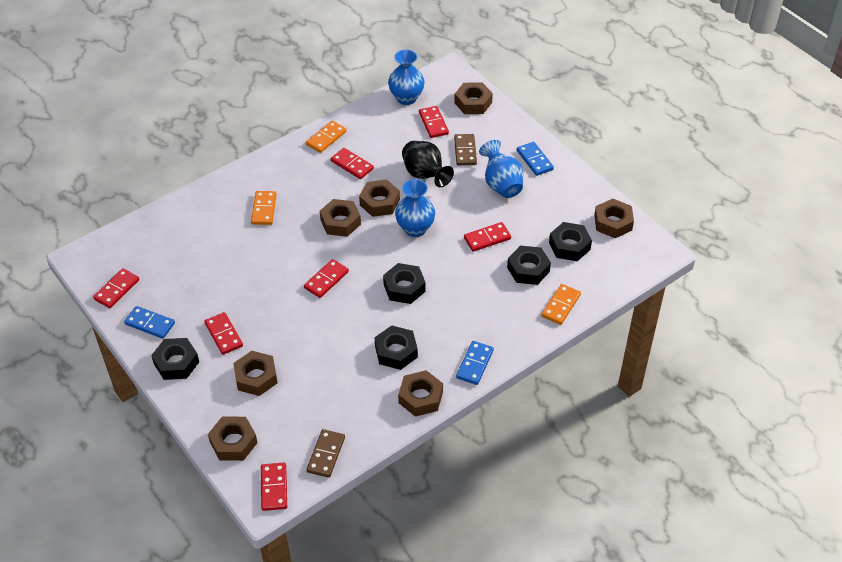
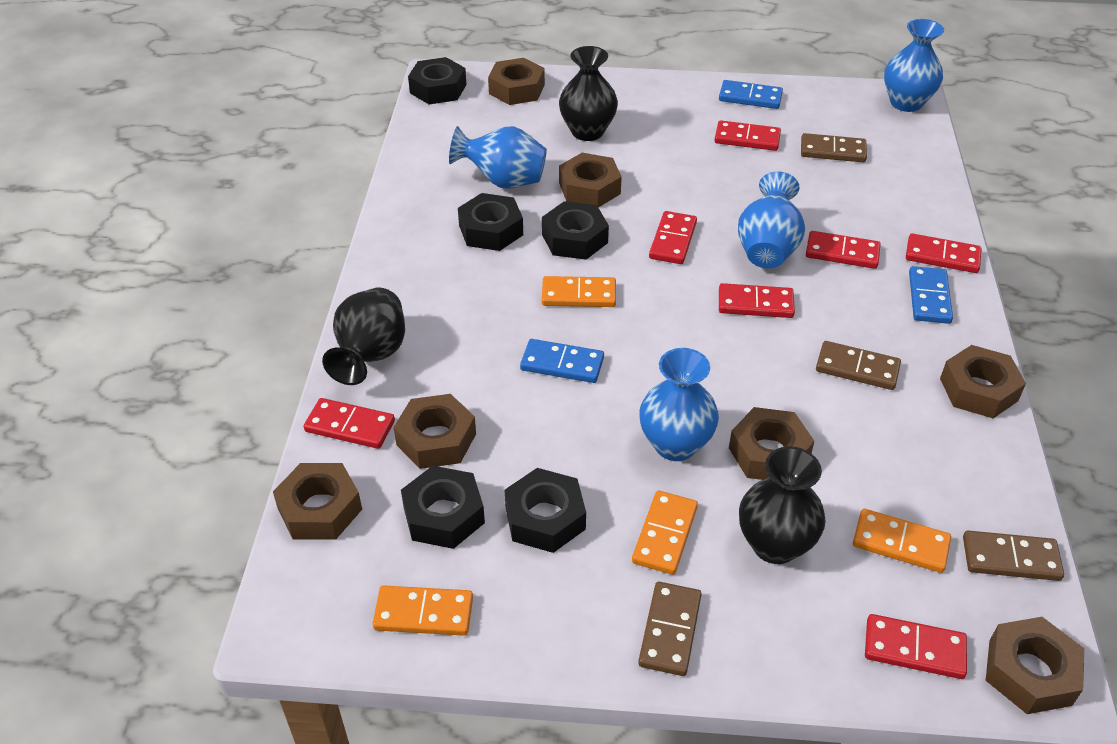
black vase: [402,141,454,187] = 1 -> [322,287,405,385] [559,46,618,141] [739,446,826,564] = 3
blue vase: [388,49,425,105] [395,179,435,237] [479,140,523,198] = 3 -> [449,126,547,189] [639,348,719,461] [738,172,805,268] [884,19,944,112] = 4
brown domino: [306,429,345,478] [454,134,477,165] = 2 -> [638,582,701,676] [801,133,867,162] [816,341,901,390] [963,531,1064,581] = 4
orange domino: [251,191,277,225] [306,121,347,153] [541,284,581,325] = 3 -> [372,585,473,636] [542,276,616,307] [632,490,698,575] [853,509,951,573] = 4

